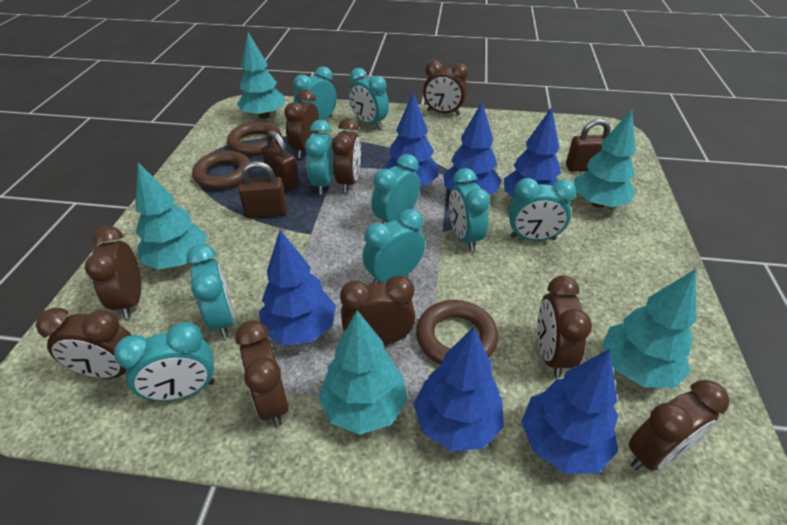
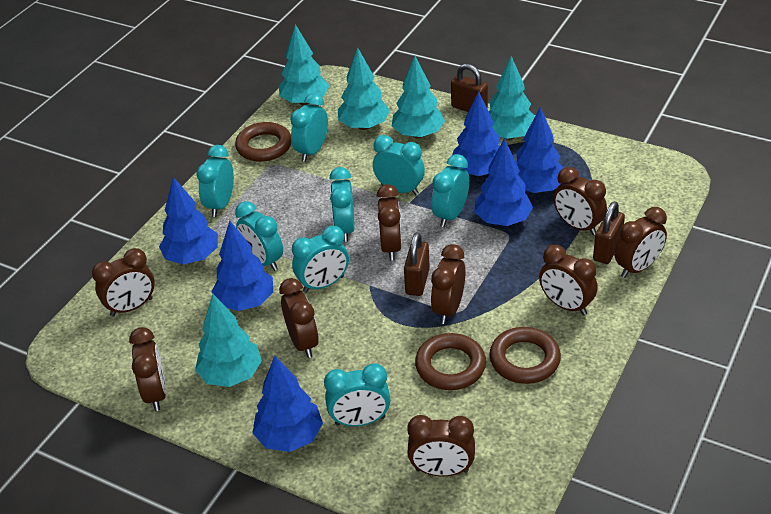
turquoise clock: [114,322,215,401] [186,244,235,338] [293,66,337,120] [305,120,333,195] [349,68,389,129] [362,209,425,284] [371,154,420,224] [449,168,490,251] [508,178,576,241] = 9 -> [196,145,234,217] [235,201,283,271] [290,93,328,162] [292,226,349,293] [324,363,391,426] [330,167,355,242] [373,135,425,195] [432,154,469,227] = 8

